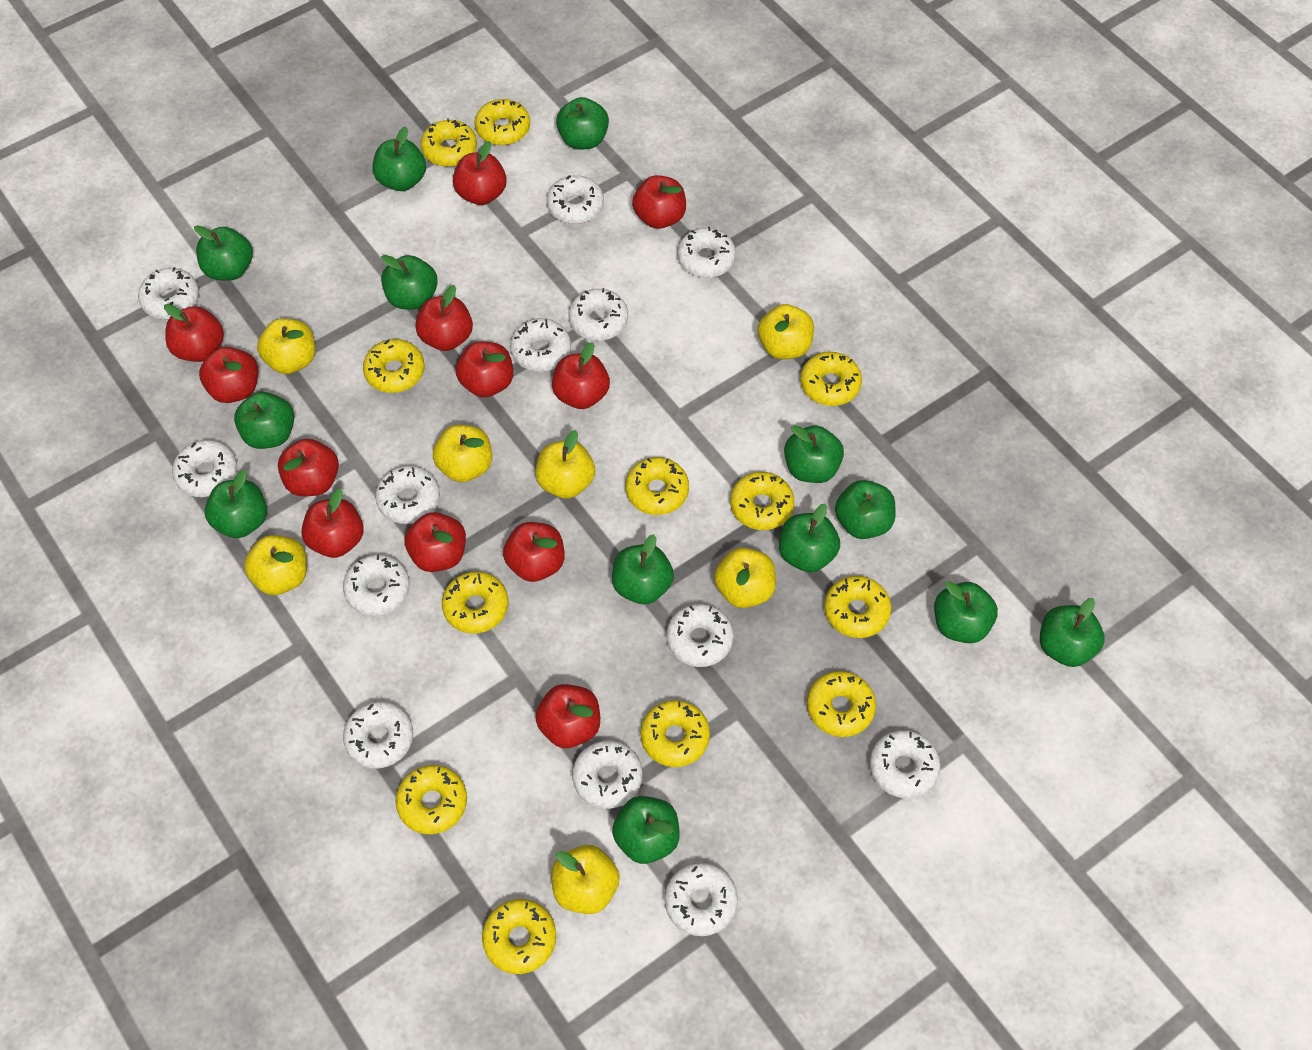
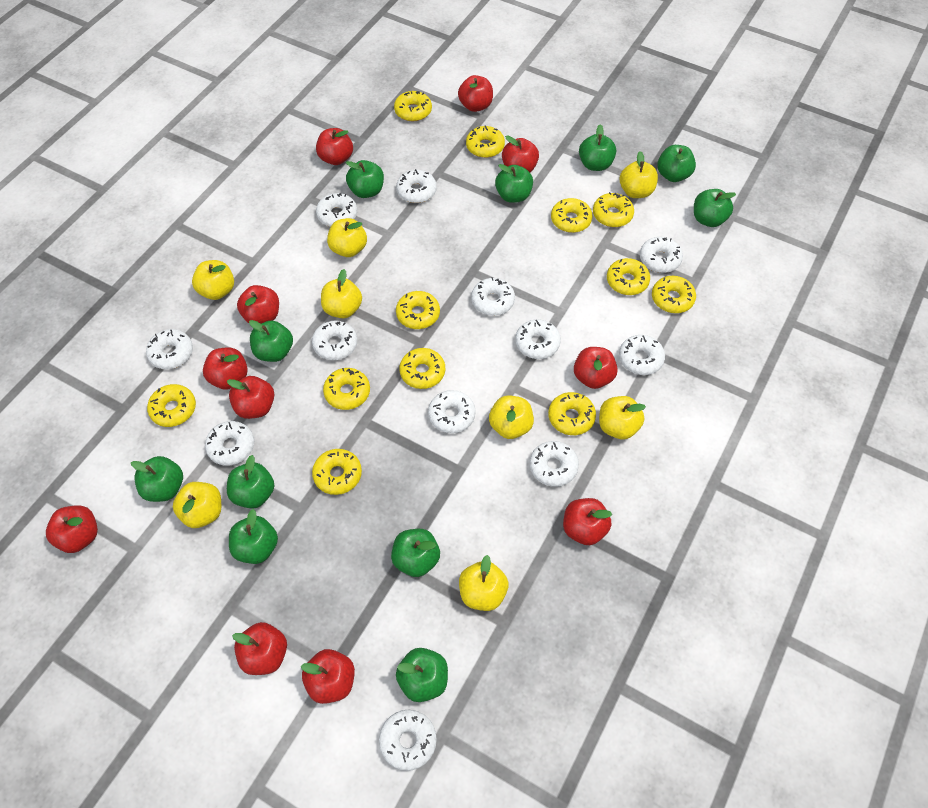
green apple: [194,225,253,281] [205,470,267,538] [234,392,295,449] [373,126,426,191] [381,255,438,309] [556,97,609,150] [612,534,674,604] [612,796,680,864] [779,504,840,572] [784,425,844,483] [835,480,895,539] [934,581,998,643] [1040,598,1105,667] = 13 -> [131,456,183,502] [227,455,274,509] [229,509,278,564] [249,320,293,362] [346,160,384,198] [391,529,440,577] [396,648,448,702] [495,164,533,203] [579,124,616,171] [657,145,696,182] [694,189,736,227] = 11
red apple: [164,304,224,362] [199,347,258,403] [278,439,339,496] [301,488,364,558] [404,512,466,572] [415,285,473,351] [453,141,507,205] [456,342,513,397] [503,522,564,582] [536,684,600,748] [552,342,610,409] [632,175,686,229] = 12 -> [46,506,98,553] [203,347,248,390] [227,376,274,419] [232,622,287,675] [237,285,279,324] [301,649,355,704] [316,128,353,165] [458,75,493,112] [502,135,539,172] [563,498,612,545] [574,347,618,389] = 11
white donut: [138,267,199,319] [172,440,237,497] [343,555,410,616] [343,702,413,769] [375,466,440,524] [510,318,571,371] [547,175,604,224] [568,288,628,341] [572,741,642,809] [664,863,738,936] [666,604,734,667] [677,227,736,278] [870,730,941,798] = 13 -> [146,329,193,369] [205,421,254,466] [312,320,357,360] [316,193,357,227] [379,710,437,771] [396,169,437,203] [428,390,476,433] [471,277,515,316] [515,319,561,359] [530,441,579,487] [619,335,665,375] [640,237,683,273] = 12
yellow apple: [244,535,307,595] [257,319,315,374] [433,425,492,482] [535,430,595,498] [551,845,620,914] [714,547,776,608] [758,304,814,359] = 7 -> [173,482,221,528] [192,260,234,300] [321,269,362,318] [327,218,367,257] [459,555,509,611] [489,396,534,439] [599,396,646,439] [620,151,658,198] = 8

